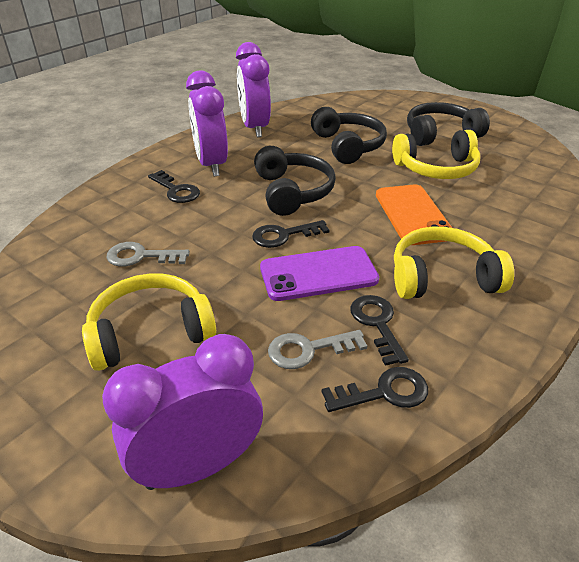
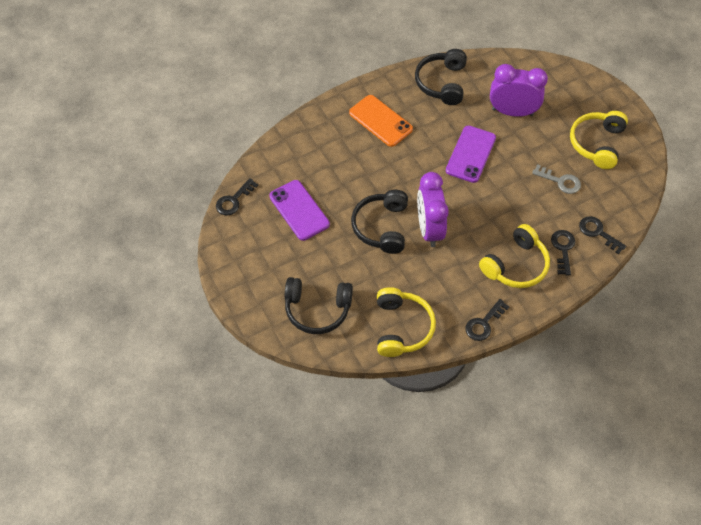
grey key: [107,242,190,267] [268,330,367,369] = 2 -> [532,164,581,194] = 1
purple clock: [102,334,263,490] [186,71,228,176] [236,42,271,137] = 3 -> [417,172,449,247] [490,64,548,117] = 2
purple phone: [260,246,379,301] = 1 -> [269,180,330,241] [446,126,496,183] = 2

